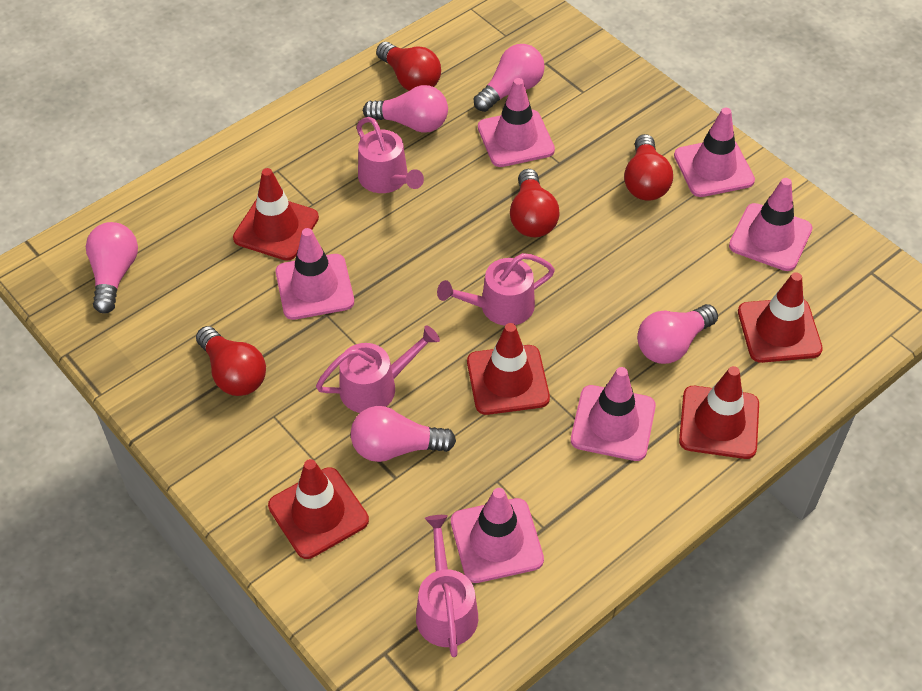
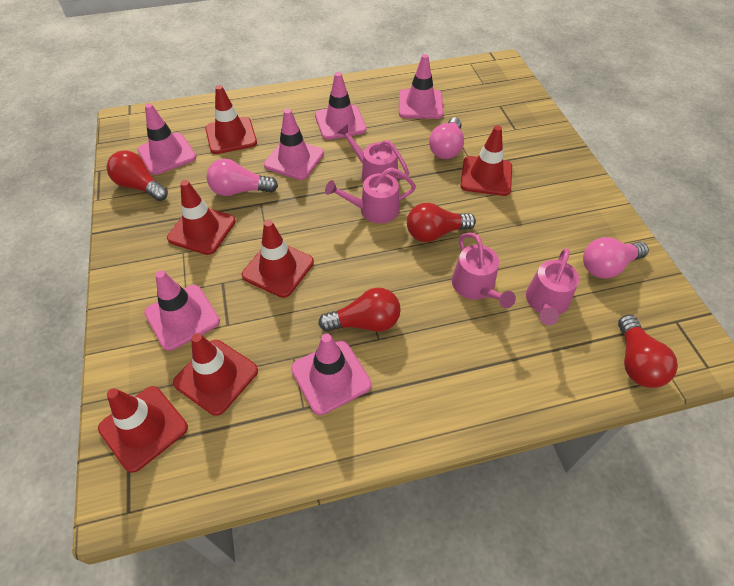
pink light bulb: [86,222,138,314] [351,406,456,462] [363,85,448,133] [474,44,545,112] [637,304,718,364] = 5 -> [207,159,278,196] [429,118,464,159] [583,237,649,279] = 3
red traffic cone: [233,168,319,260] [268,459,369,559] [467,323,550,415] [679,366,759,459] [738,272,823,363] = 5 -> [98,386,188,473] [167,180,236,255] [173,333,258,416] [205,85,257,154] [242,220,314,298] [460,126,512,196] = 6

